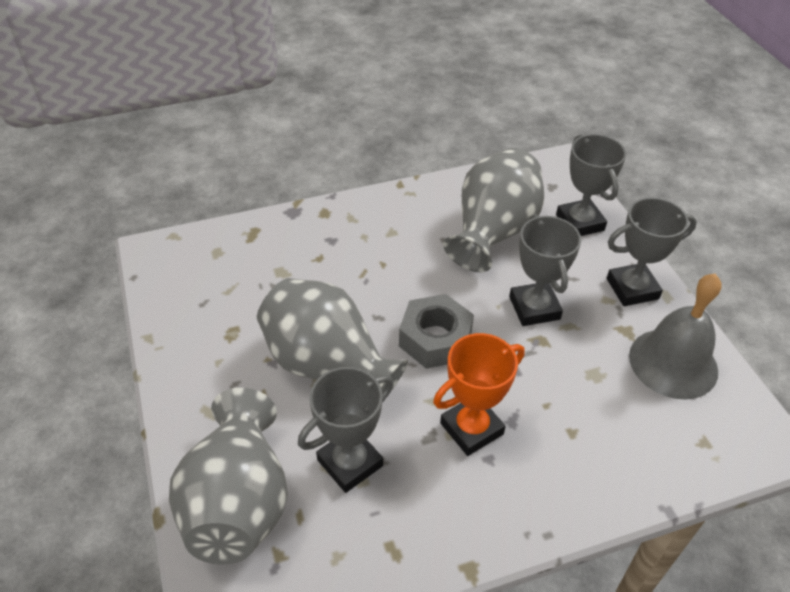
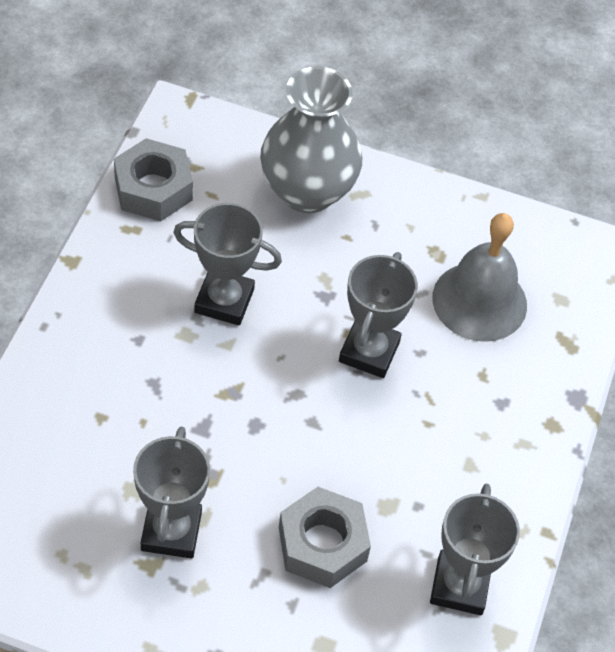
grey nut: [399,294,474,369] = 1 -> [114,138,193,221] [279,487,371,588] = 2
grey vase: [169,388,288,565] [257,278,408,391] [443,148,544,272] = 3 -> [260,66,362,213] = 1
orange trophy: [433,333,525,456] = 1 -> none = 0

